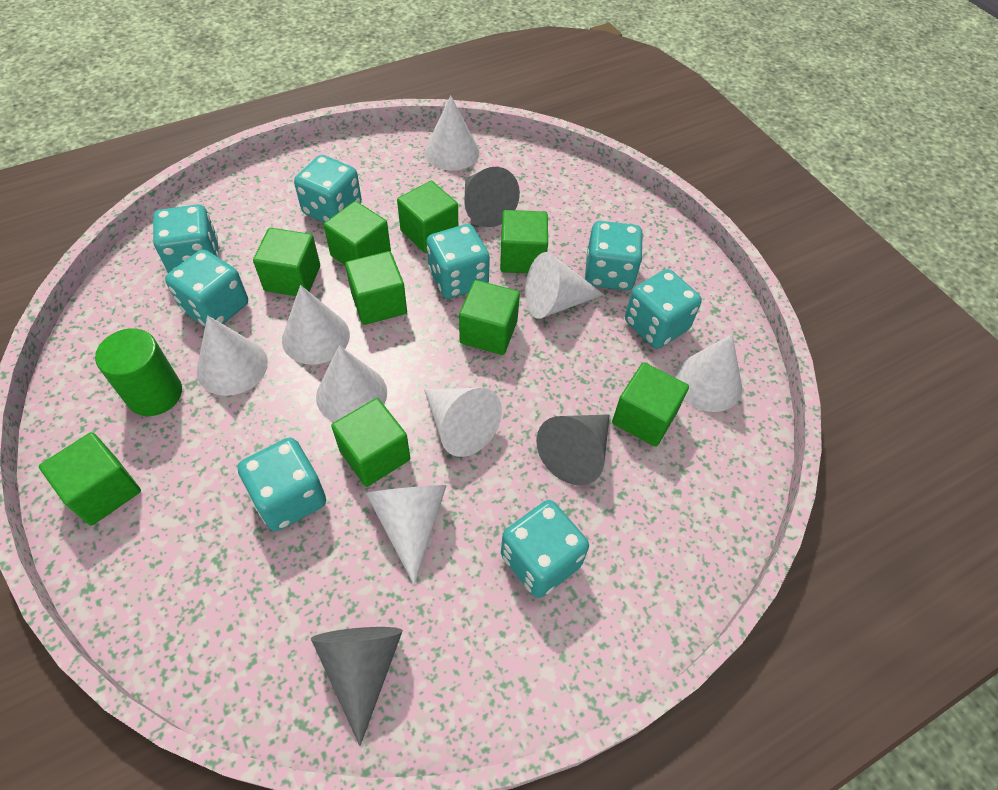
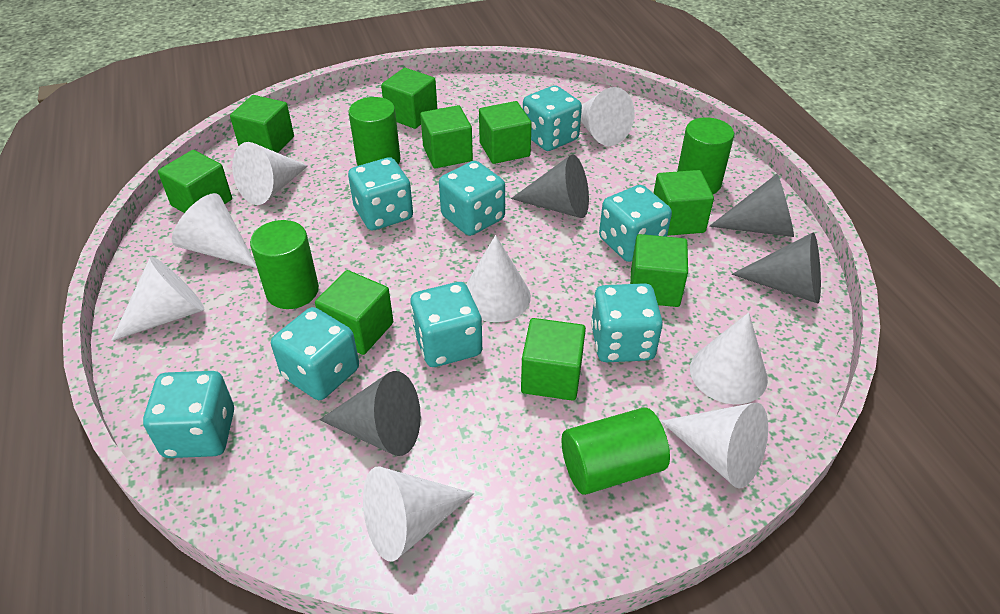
green cylinder: [95,328,182,416] = 1 -> [250,220,319,309] [348,97,401,166] [562,407,670,495] [677,117,734,194] = 4
grey cone: [311,627,403,746] [464,167,520,227] [536,414,609,485] = 3 -> [319,371,421,456] [511,154,589,218] [709,174,794,237] [732,232,821,303] = 4

